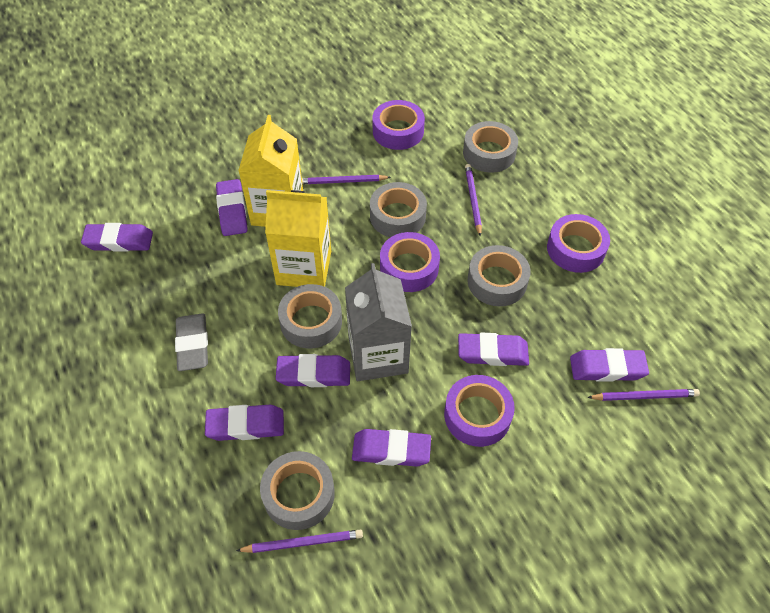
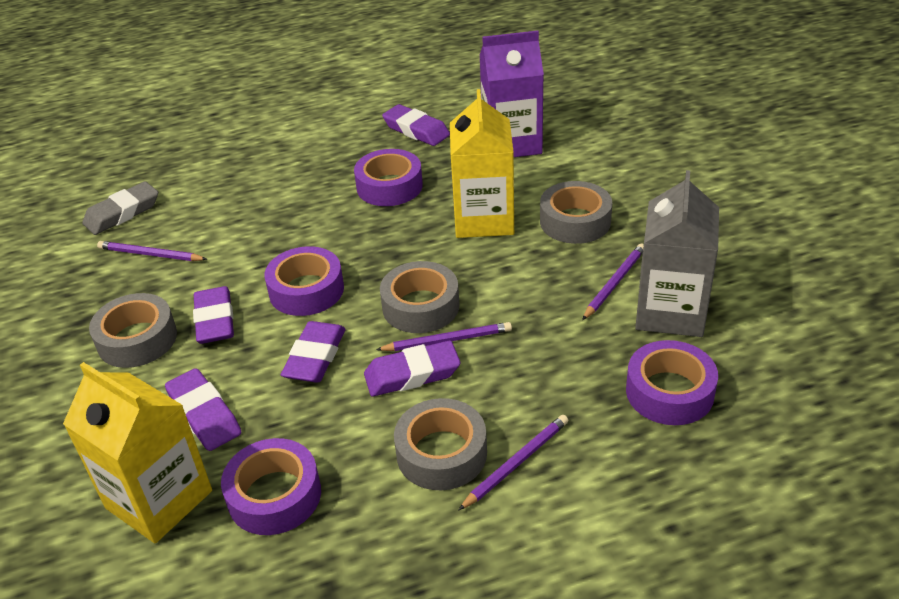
grey tape: [260,451,335,530] [278,284,342,349] [370,182,427,237] [463,121,518,173] [468,245,530,306] = 5 -> [89,293,177,368] [380,261,460,333] [394,398,487,490] [540,181,612,244] = 4
purple carton: none = 0 -> [480,30,544,157] = 1
purple eraser: [81,223,153,252] [205,405,284,441] [216,179,248,236] [276,354,350,387] [352,429,431,467] [458,333,529,366] [570,348,649,382] = 7 -> [165,368,241,451] [193,286,234,344] [281,321,346,383] [364,341,460,396] [382,104,450,146] = 5

